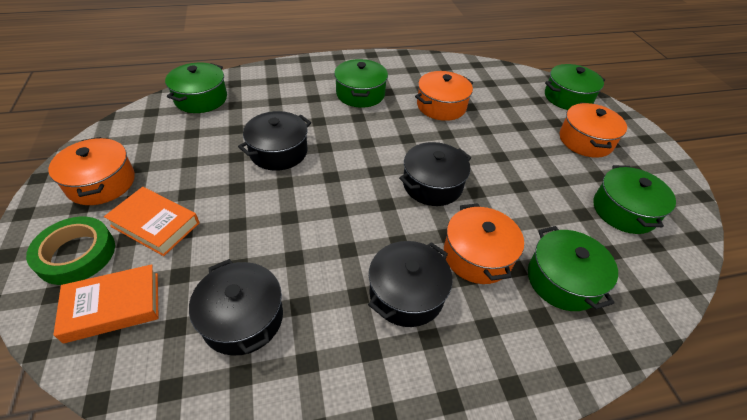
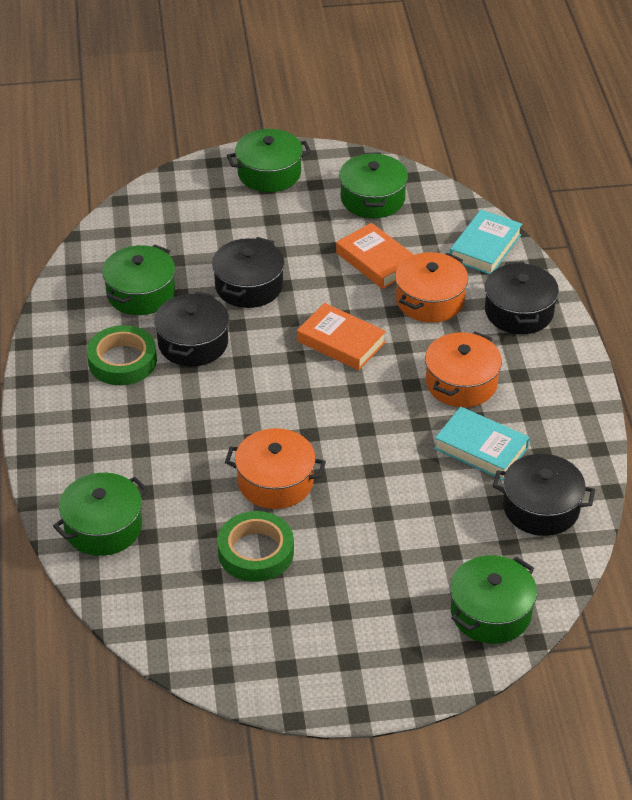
green tape: [26,217,115,285] = 1 -> [87,325,157,385] [217,511,294,582] = 2
orange pot: [48,137,135,205] [415,71,473,121] [444,203,524,284] [560,102,627,158] = 4 -> [225,428,326,509] [395,252,468,323] [425,332,502,407] = 3
turquoise book: none = 0 -> [434,407,529,480] [450,210,522,274] = 2

